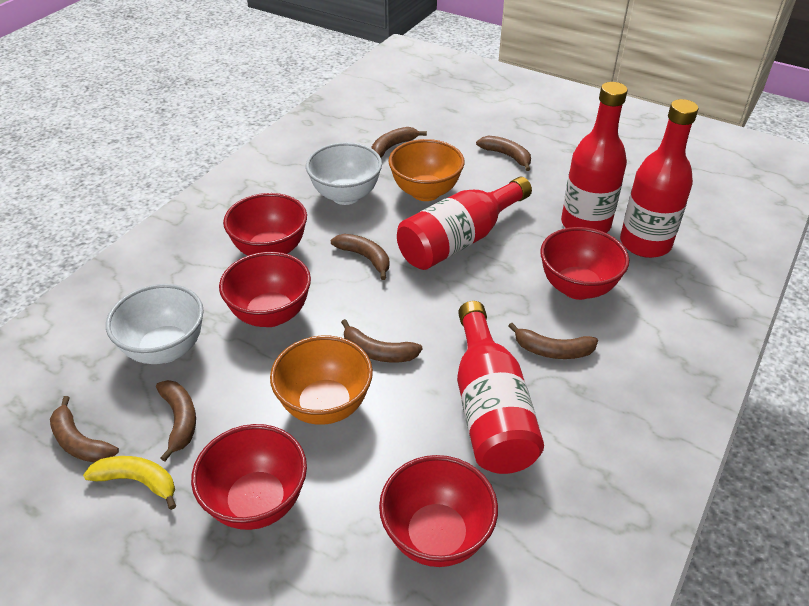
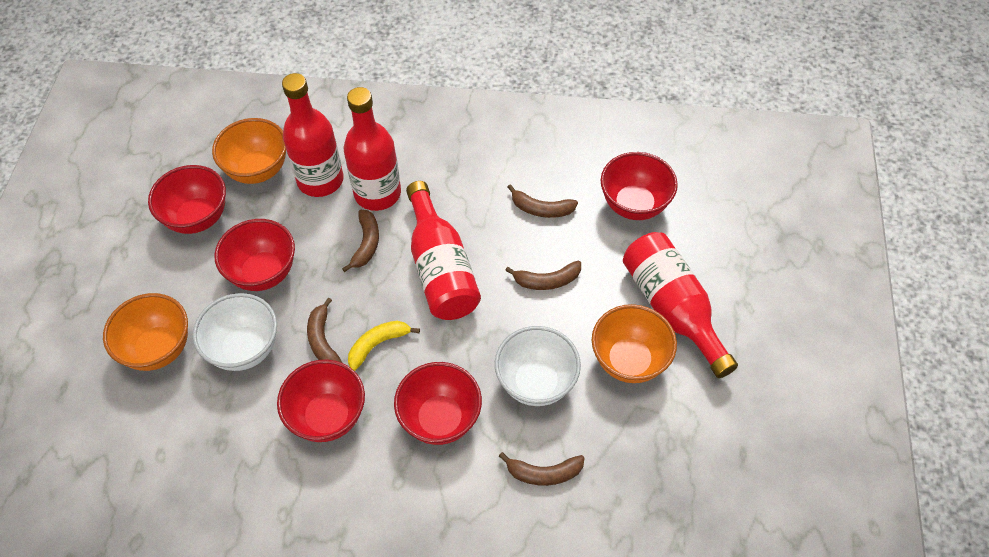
brown banana: [50,396,119,462] [156,380,196,461] [331,234,389,280] [341,319,423,363] [371,127,427,158] [476,136,531,171] [508,323,598,359] = 7 -> [307,297,342,363] [342,210,379,272] [499,452,585,486] [505,261,581,290] [508,184,578,218] = 5
orange bowl: [270,336,373,425] [389,139,465,201] = 2 -> [103,293,188,371] [212,118,286,184] [592,304,677,383] = 3

